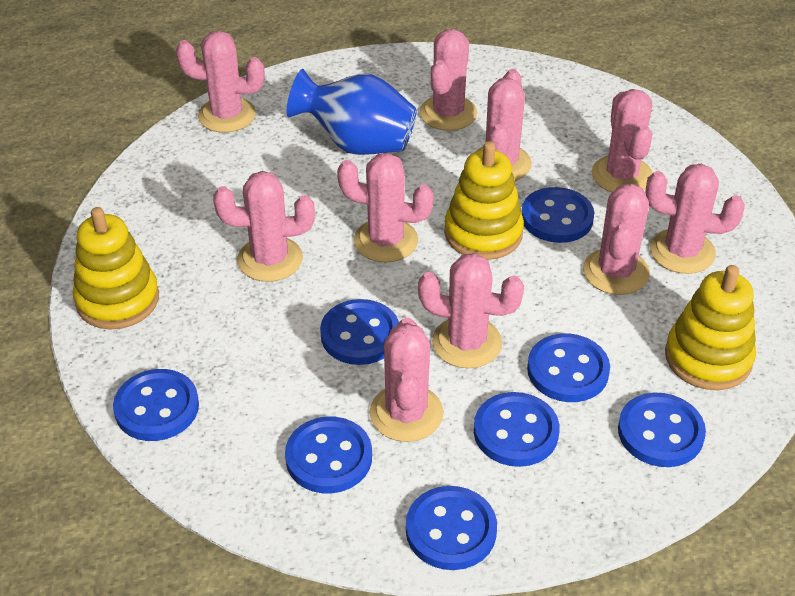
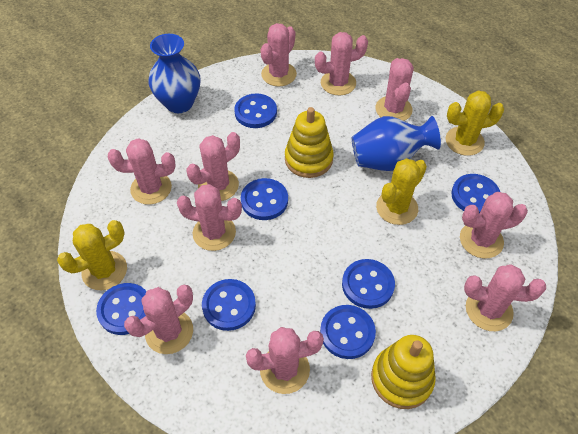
blue button: [113,369,199,441] [285,417,372,493] [320,299,399,365] [406,486,497,570] [474,392,560,467] [522,187,594,243] [527,333,610,402] [618,393,706,467] = 8 -> [96,283,147,335] [202,279,256,331] [234,93,277,128] [241,178,288,220] [320,305,376,359] [342,259,395,309] [451,174,500,213] = 7
blue vase: [287,69,417,155] = 1 -> [149,34,200,113] [352,116,441,171] = 2
yellow cactus: none = 0 -> [57,220,127,290] [376,158,427,225] [446,91,504,156] = 3
yellow stacking toy: [73,207,159,329] [444,141,524,260] [665,265,756,390] = 3 -> [285,107,334,178] [371,335,436,409] = 2

